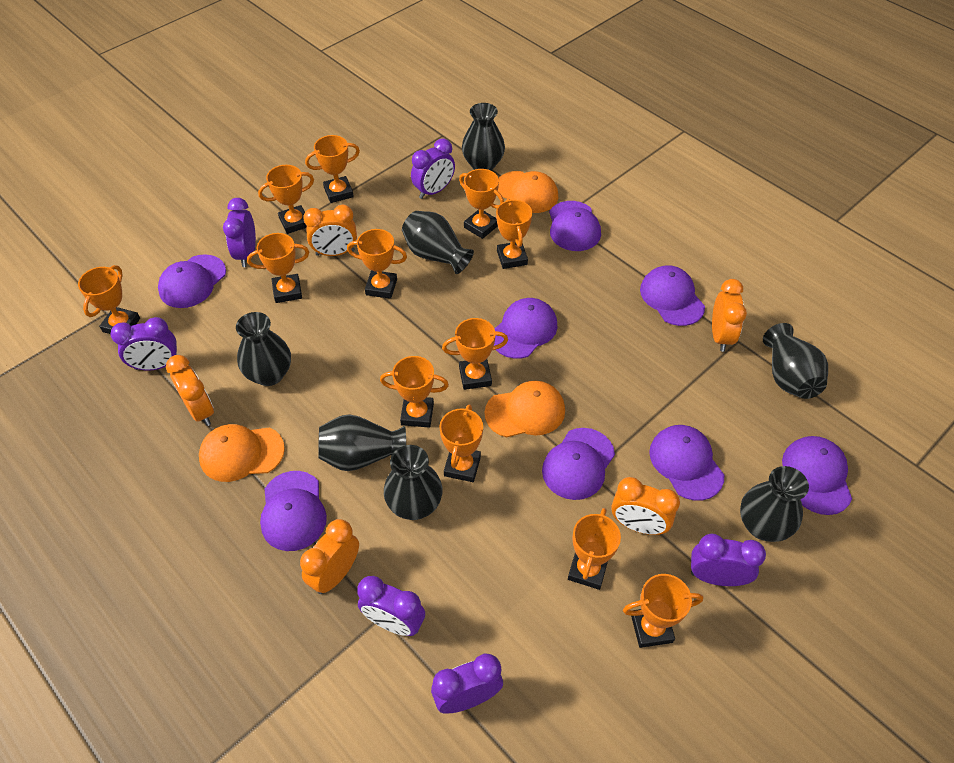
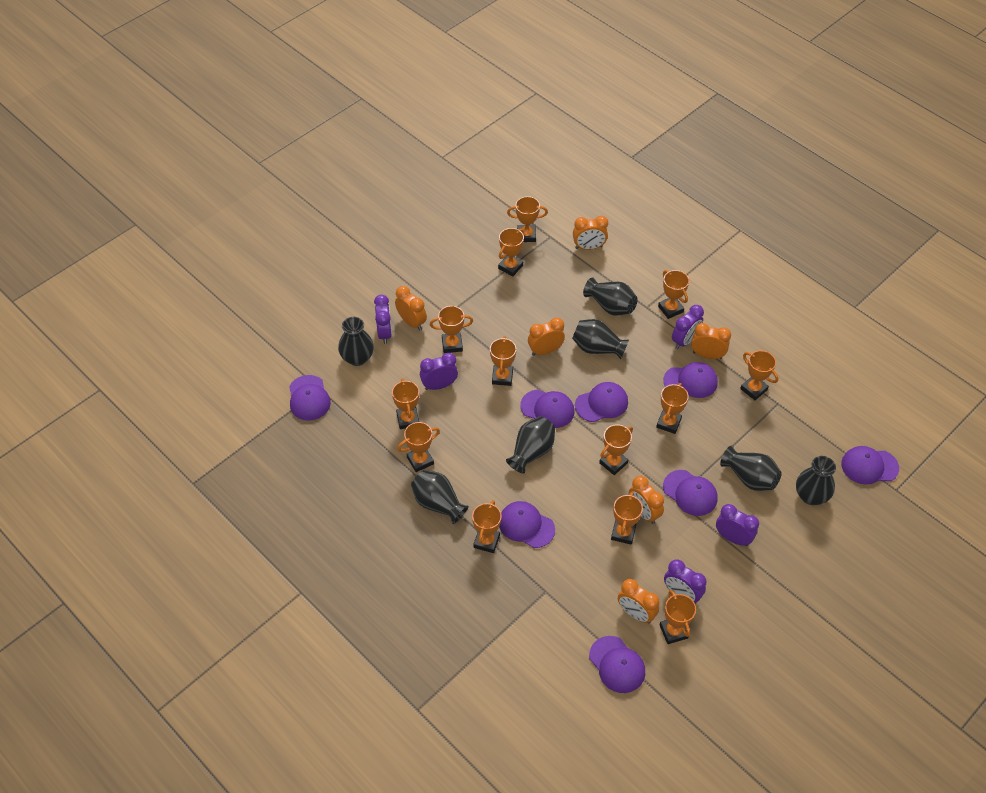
orange cap: [199,424,285,482] [484,381,565,438] [498,171,558,213] = 3 -> none = 0
orange clock: [166,355,214,426] [300,519,359,594] [303,205,357,256] [611,477,680,535] [712,279,747,352] = 5 -> [395,286,427,331] [528,317,565,356] [573,216,608,250] [618,579,660,623] [629,476,664,524] [691,323,731,359] = 6
orange trophy: [78,265,140,334] [247,233,309,303] [258,165,314,234] [305,135,360,203] [347,229,407,299] [380,356,449,427] [439,404,483,482] [442,318,508,390] [459,169,504,239] [496,199,532,269] [568,508,621,590] [623,574,703,648] = 12 -> [392,378,419,429] [398,422,440,472] [430,306,473,353] [472,500,502,553] [490,336,516,386] [498,228,524,276] [507,196,548,242] [599,425,633,475] [611,492,643,545] [656,383,689,434] [658,270,689,319] [660,590,696,644] [740,350,778,400] = 13
purple clock: [111,317,177,370] [223,198,256,267] [357,576,425,636] [411,138,455,199] [431,654,503,714] [691,534,766,586] = 6 -> [374,295,392,344] [420,353,458,390] [664,559,707,604] [672,305,704,349] [716,504,759,546] = 5

